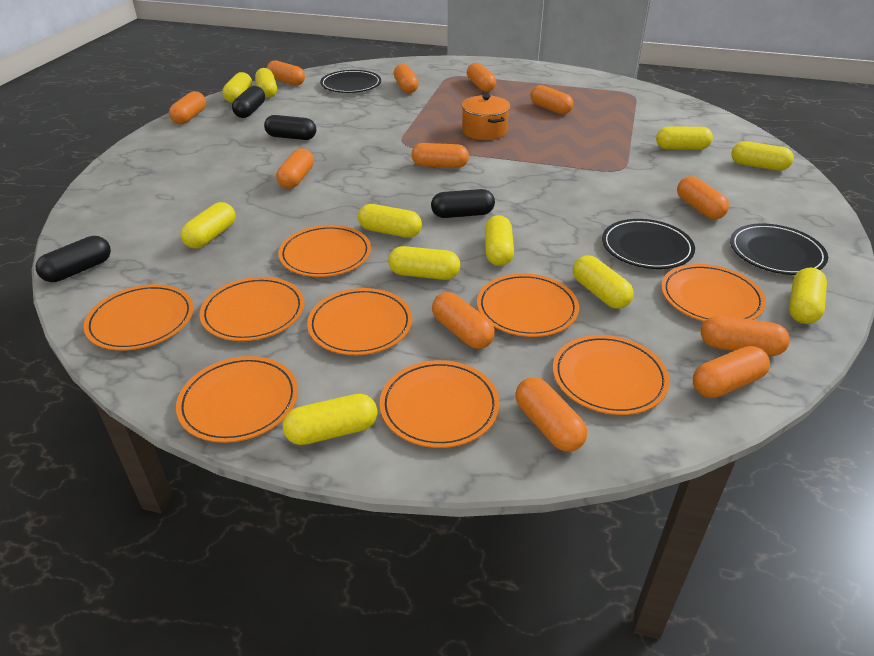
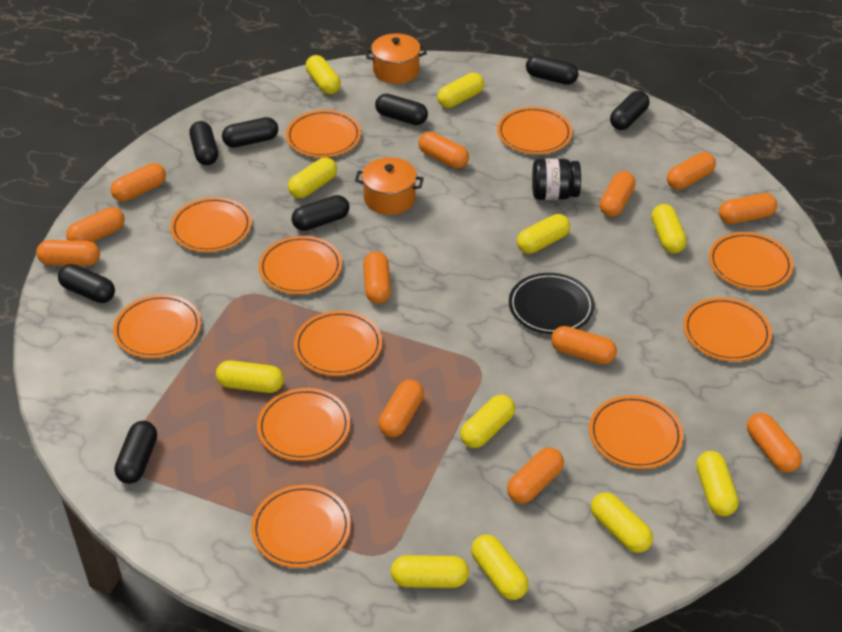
black capsule: [36,236,111,282] [232,86,265,118] [264,115,316,140] [431,189,495,218] = 4 -> [58,264,115,303] [115,421,157,484] [189,121,218,165] [222,117,278,148] [292,195,349,231] [375,94,428,125] [526,55,579,85] [610,91,649,130] = 8
black jar: none = 0 -> [532,159,581,200] = 1
black plate: [320,70,381,93] [602,219,695,269] [730,224,828,275] = 3 -> [509,273,595,334] = 1
orange plate: [84,284,194,350] [176,356,298,443] [199,277,304,341] [278,225,371,277] [307,288,413,355] [380,360,500,448] [477,273,579,337] [553,335,670,415] [661,264,766,322] = 9 -> [113,294,201,358] [170,197,252,252] [251,485,351,568] [257,388,350,461] [259,236,342,294] [286,110,361,157] [294,311,382,376] [497,107,572,154] [589,395,683,469] [683,297,772,361] [709,232,793,290] = 11
orange pot: [461,94,510,140] = 1 -> [355,157,424,215] [365,33,427,84] = 2

